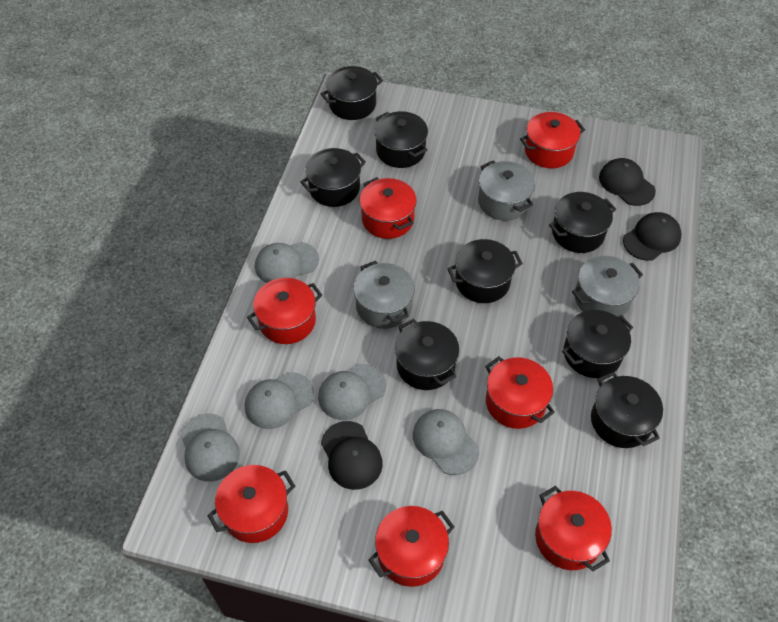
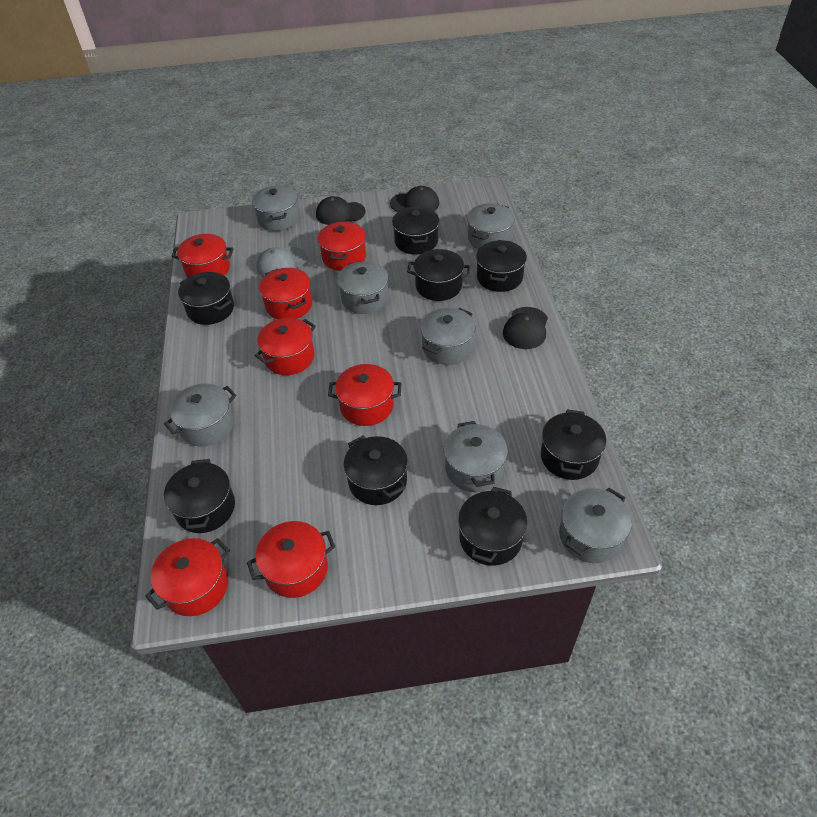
grey cap: [180,414,240,482] [245,372,314,429] [255,242,319,283] [318,364,386,420] [413,409,480,475] = 5 -> [256,247,307,277] = 1
grey pot: [353,260,415,329] [478,160,535,221] [572,256,643,316] = 3 -> [164,383,236,447] [252,186,299,231] [337,261,388,314] [420,308,475,365] [444,421,508,492] [467,203,515,249] [559,488,632,563] = 7

